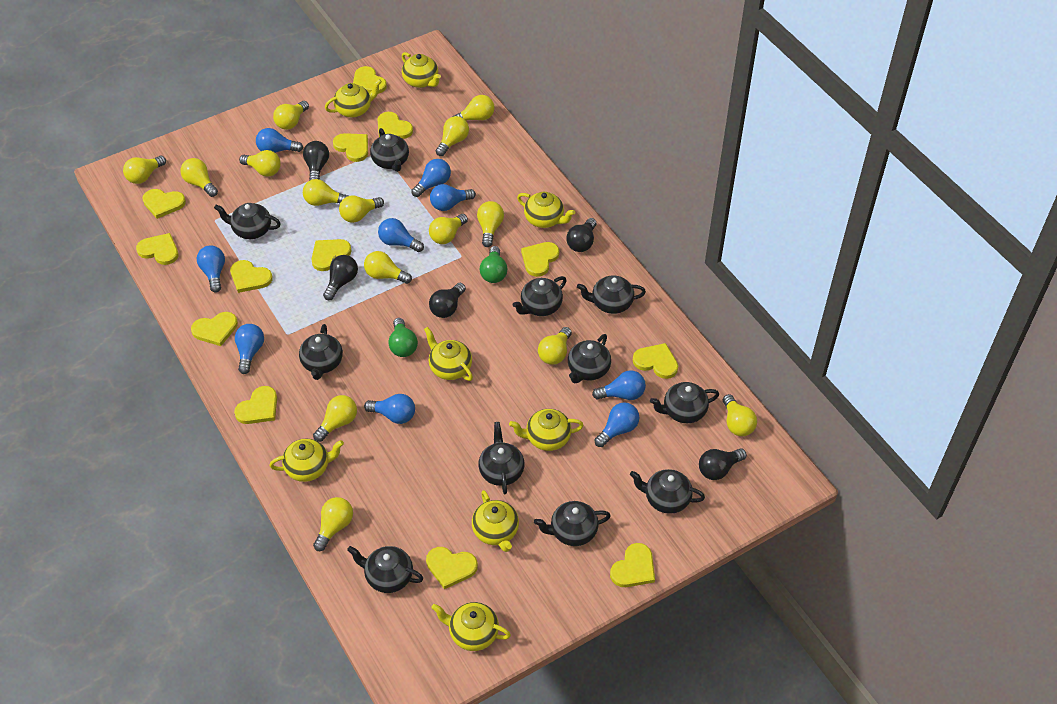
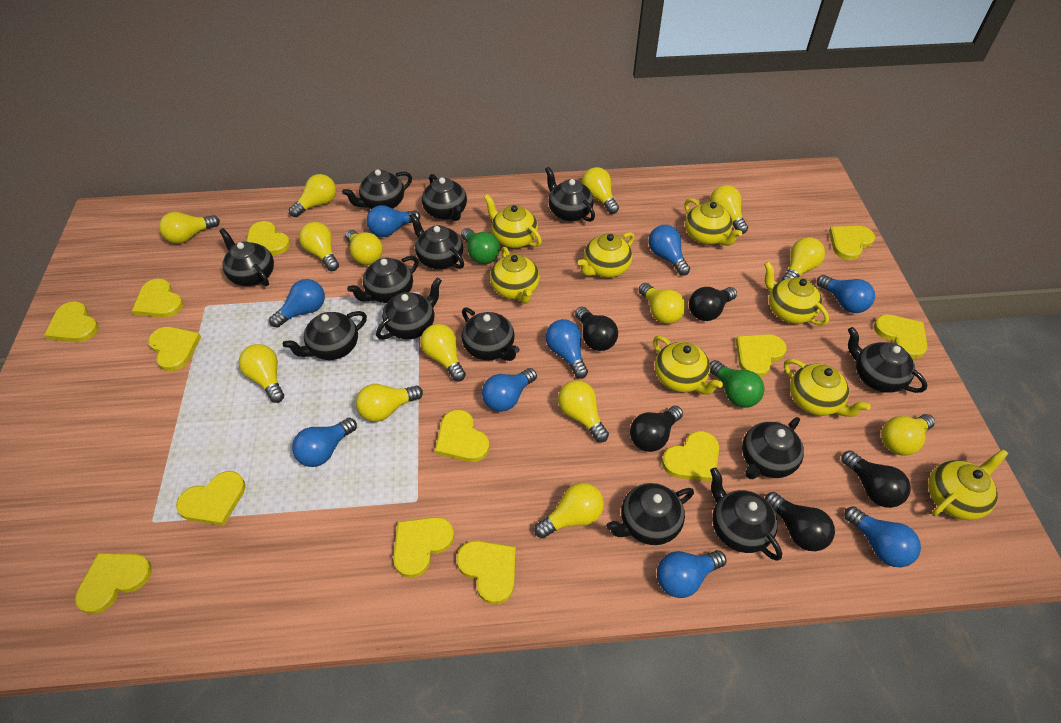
black teapot: [214,203,281,239] [299,324,343,380] [347,546,423,593] [370,128,409,172] [478,422,524,494] [513,276,567,316] [534,501,611,546] [568,334,611,383] [577,275,646,314] [630,469,705,514] [650,382,719,423] = 11 -> [219,228,274,286] [283,311,367,360] [342,169,412,209] [347,256,419,303] [376,278,442,340] [409,213,464,269] [422,174,467,221] [462,307,520,361] [545,167,595,222] [606,483,694,545] [710,467,782,561] [742,417,804,479] [848,327,927,393] = 13
yellow light bulb: [123,156,166,184] [181,158,218,197] [239,150,281,177] [273,101,309,130] [303,179,349,206] [313,395,357,442] [313,497,353,551] [339,196,384,223] [364,251,412,284] [429,214,468,244] [436,116,469,156] [452,95,494,121] [477,201,504,247] [538,327,572,365] [723,394,757,436] = 15 -> [159,212,220,244] [238,344,284,403] [289,174,336,217] [299,222,339,271] [345,230,383,265] [356,384,423,422] [420,324,466,382] [534,483,604,538] [558,380,609,442] [581,167,619,214] [639,283,686,324] [710,185,748,234] [782,237,825,280] [881,414,935,456] = 14

